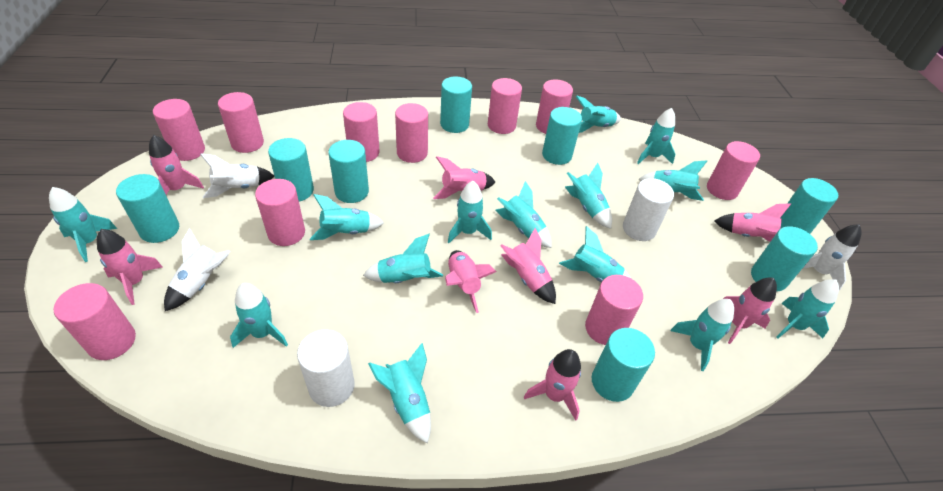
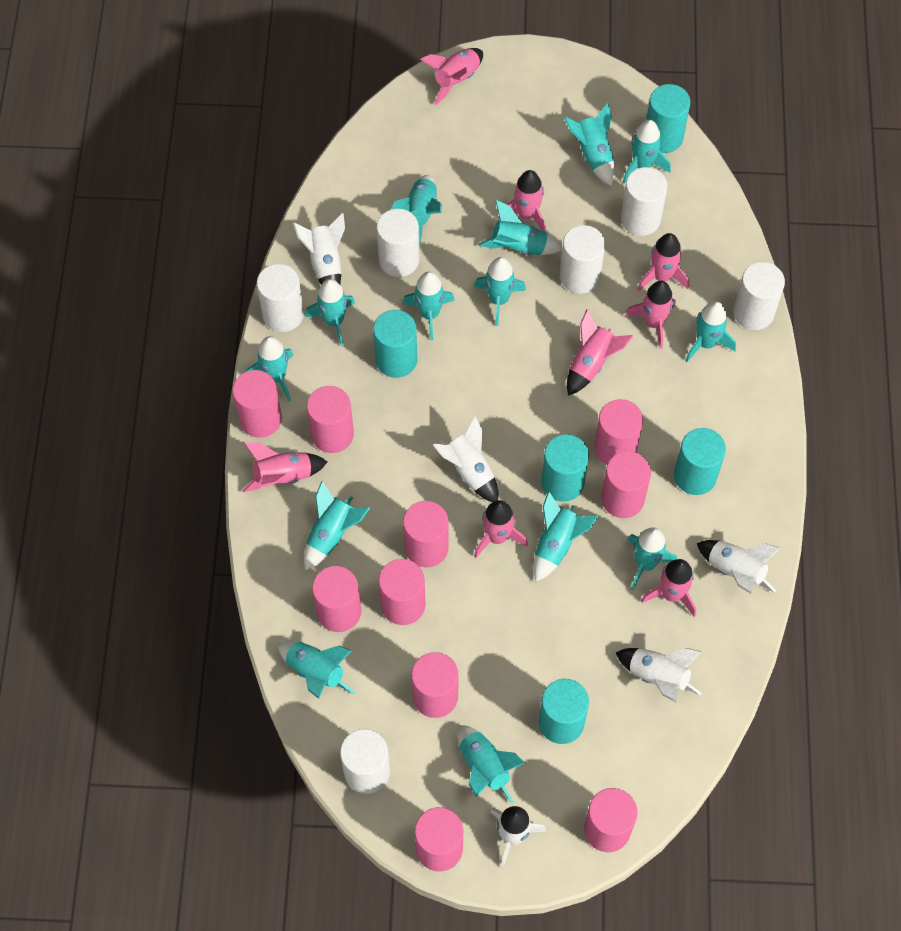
turquoise cylinder: [116,174,179,243] [268,138,314,202] [328,140,369,203] [440,76,472,133] [542,107,582,165] [592,328,655,402] [751,226,818,292] [781,178,838,234] = 8 -> [373,310,417,378] [539,679,589,744] [541,434,589,502] [646,84,690,153] [674,428,726,495] = 5
white cylinder: [297,330,355,407] [623,178,674,241] = 2 -> [257,264,304,332] [340,729,390,794] [377,209,420,277] [560,225,605,294] [621,167,668,236] [733,262,785,330] = 6
white rocket: [164,228,231,311] [200,153,274,198] [802,224,862,290] = 3 -> [293,213,345,285] [433,416,498,502] [490,806,546,868] [615,648,702,703] [697,540,781,594] = 5

